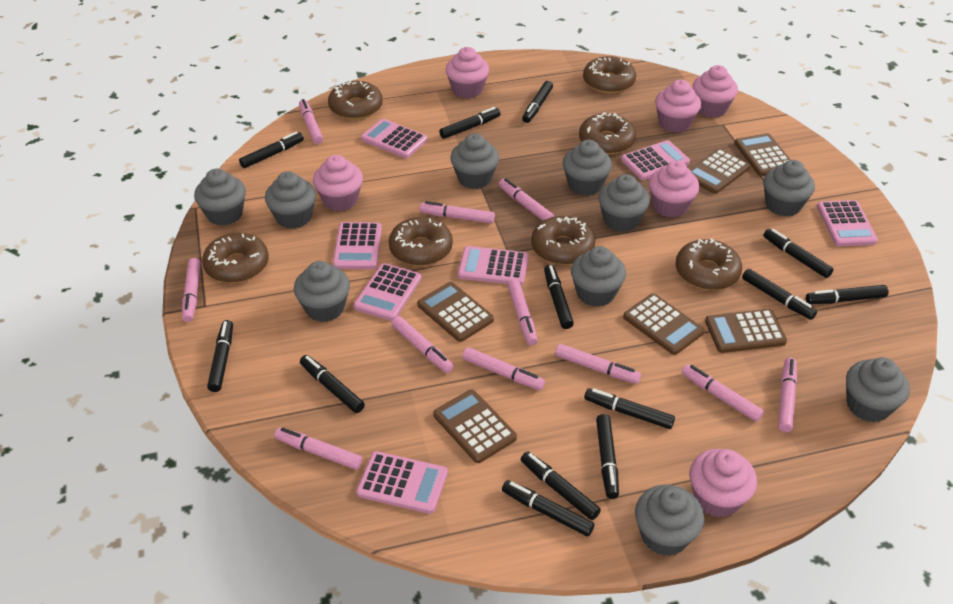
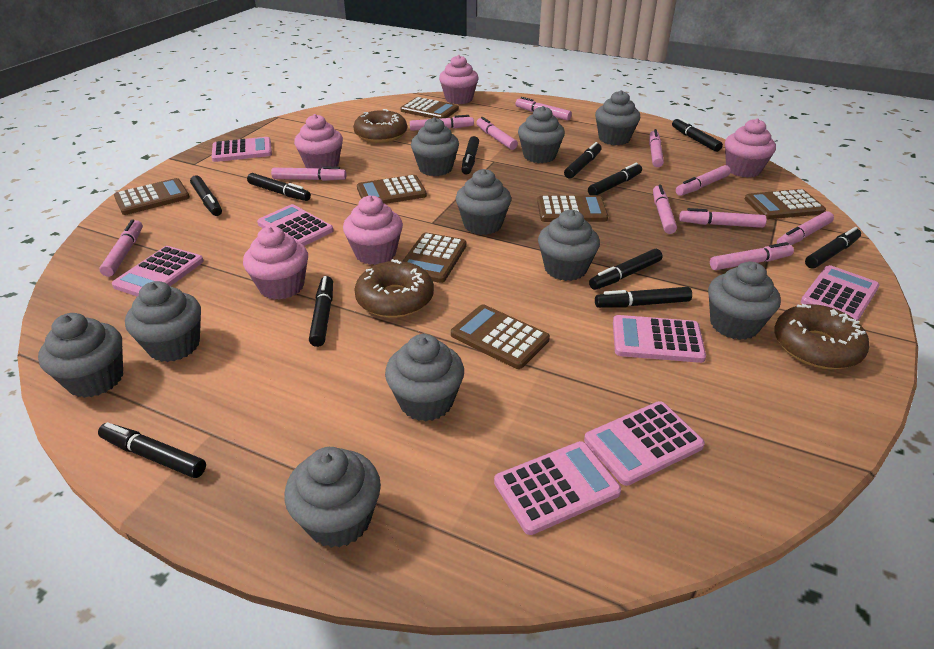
black marker: [207,320,233,392] [239,132,304,168] [300,355,365,413] [439,107,501,139] [502,480,594,536] [521,451,601,520] [522,81,553,123] [544,265,574,329] [584,388,675,429] [596,414,619,499] [742,269,817,320] [763,229,834,278] [806,285,889,304] = 13 -> [98,422,206,478] [190,175,222,216] [247,173,311,201] [309,276,333,347] [462,136,479,175] [564,142,602,179] [588,163,642,195] [589,249,662,290] [595,287,692,308] [672,118,723,152] [805,227,861,269] = 11
brown calculator: [417,282,494,342] [433,389,517,463] [623,294,704,355] [689,149,750,194] [705,309,787,353] [734,133,791,176] = 6 -> [114,178,190,215] [357,175,427,204] [400,97,459,119] [403,233,467,283] [451,305,550,369] [537,195,608,222] [744,189,826,219] = 7
brown donut: [202,233,269,283] [328,81,383,120] [389,217,453,266] [531,216,595,265] [579,112,636,155] [583,56,636,94] [676,238,742,290] = 7 -> [353,109,407,143] [354,259,434,318] [774,304,869,369] = 3
pink cupcake: [313,155,363,211] [445,47,489,99] [649,161,699,217] [655,80,701,133] [690,449,757,518] [692,65,738,118] = 6 -> [243,226,308,300] [294,114,343,169] [343,195,403,265] [439,55,479,104] [725,118,776,178] = 5

